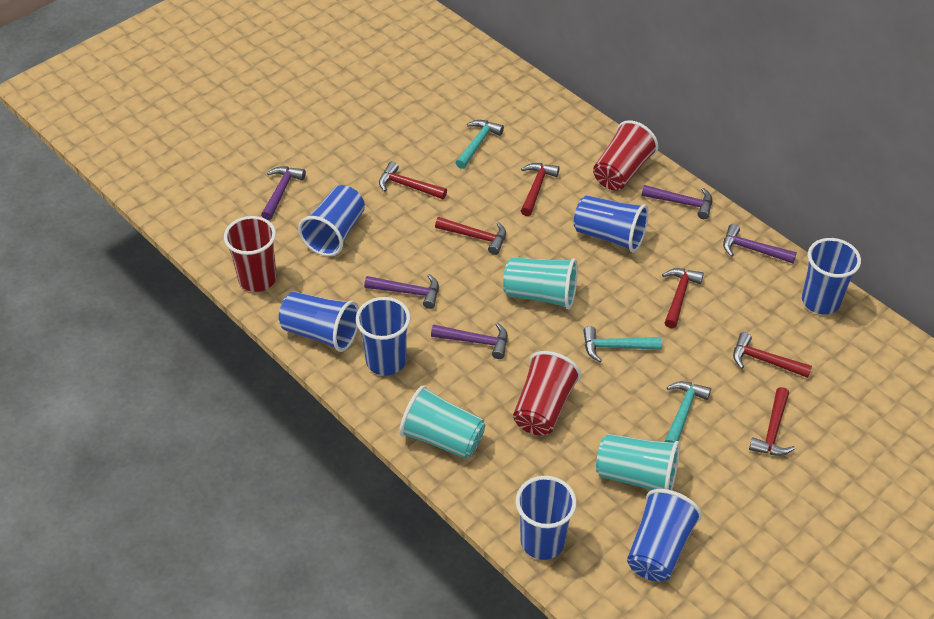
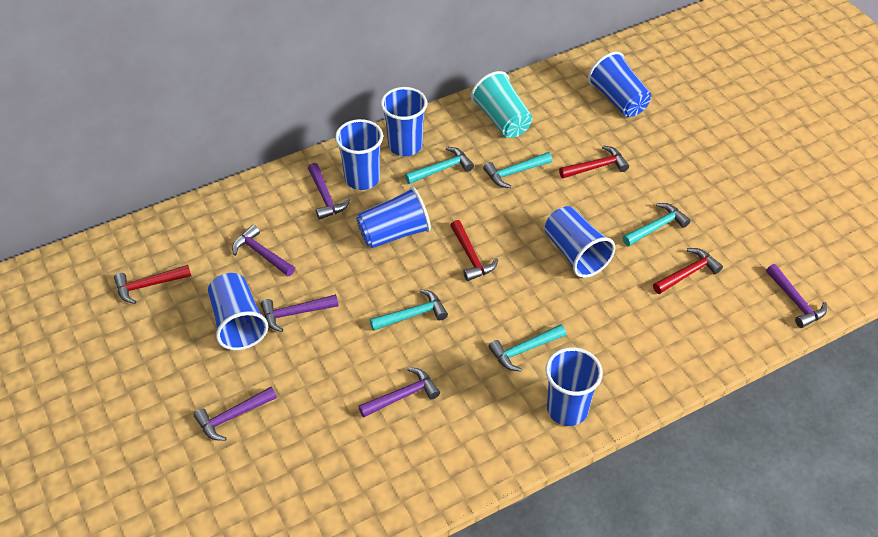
purple hammer: [261,166,306,220] [364,274,439,309] [431,323,508,359] [642,185,712,219] [723,224,797,263] = 5 -> [194,387,277,441] [232,225,295,276] [261,294,339,332] [308,163,350,220] [358,367,440,417] [766,264,827,328] = 6
red cup: [224,216,277,292] [513,351,581,435] [593,120,659,191] = 3 -> none = 0
red hammer: [379,161,447,199] [435,217,506,255] [521,163,560,216] [662,268,704,328] [733,332,812,378] [749,387,795,456] = 6 -> [114,265,191,304] [450,220,498,281] [559,145,629,178] [653,248,723,294] = 4
turquoise cup: [399,385,485,459] [503,257,578,309] [596,434,680,490] = 3 -> [471,71,532,138] = 1
turquoise hammer: [456,120,504,169] [583,326,662,362] [664,381,711,443] = 3 -> [370,289,448,331] [405,147,474,184] [483,152,552,188] [488,324,566,371] [622,203,691,246] = 5

